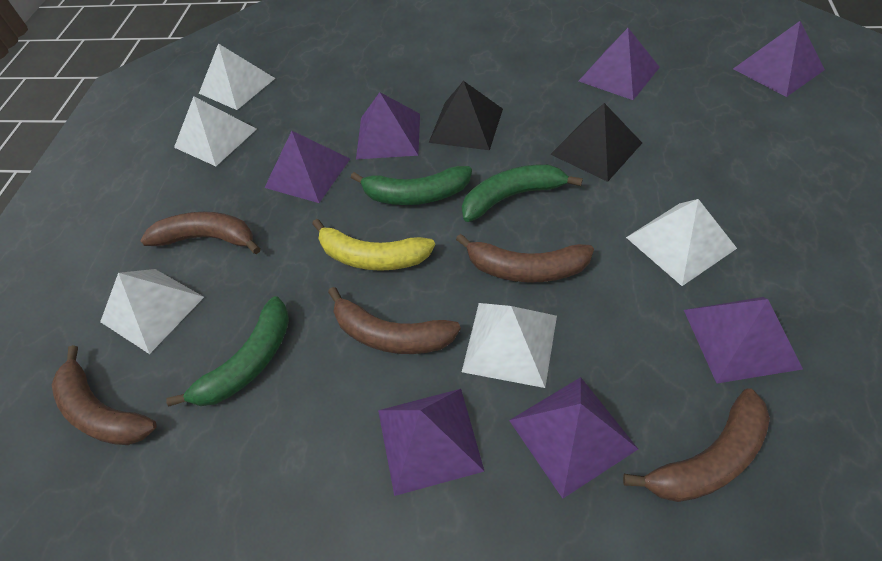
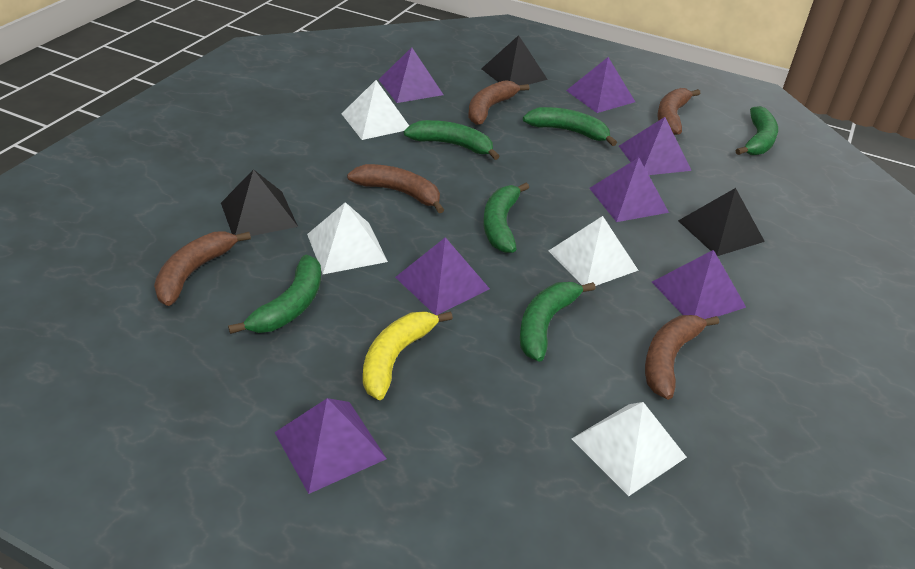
black pyramid: [429,81,503,150] [550,103,642,182] = 2 -> [221,169,298,236] [481,35,548,85] [678,188,765,256] = 3
green banana: [166,296,289,407] [351,166,472,205] [462,164,583,222] = 3 -> [228,255,321,334] [404,120,500,160] [484,183,529,253] [520,282,596,362] [523,107,617,146] [736,106,778,155] = 6
white pyramid: [100,269,204,354] [174,96,257,166] [199,44,275,110] [462,303,557,388] [626,199,737,286] = 5 -> [307,202,388,274] [342,80,409,140] [549,216,639,286] [572,402,687,496] = 4

